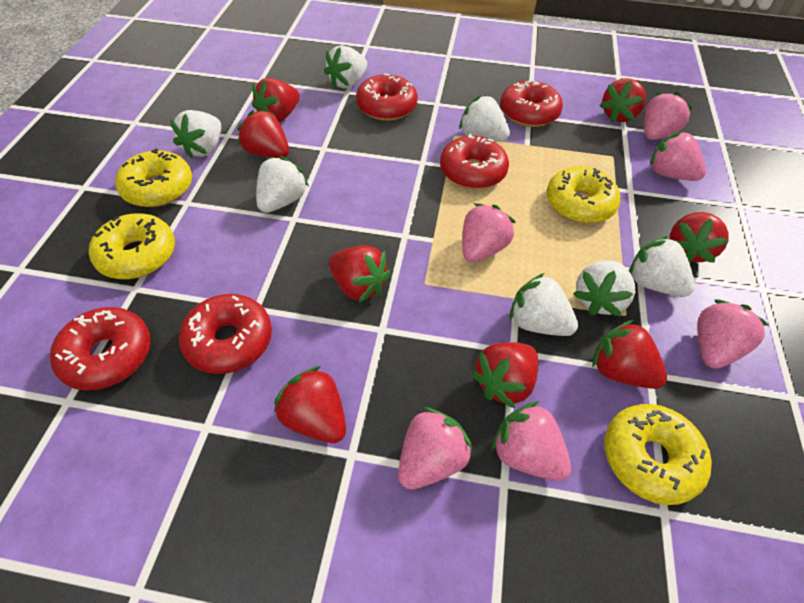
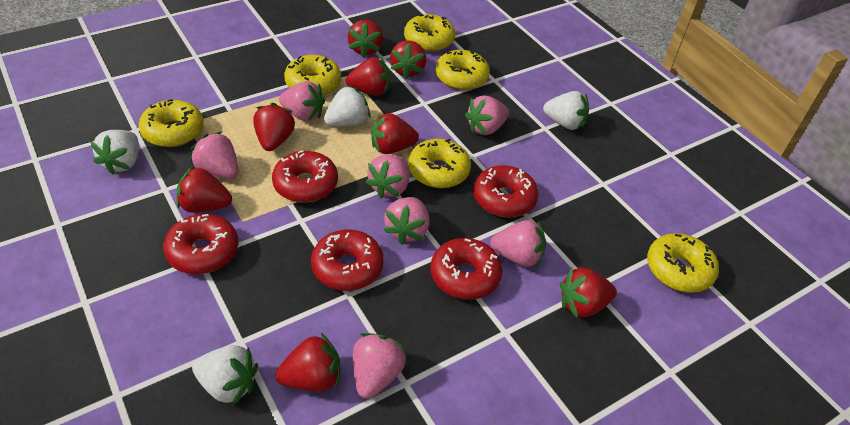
pink strawberry: [398,407,473,490] [462,203,516,263] [491,401,571,481] [644,92,693,140] [650,131,706,181] [697,300,770,369] = 6 -> [191,132,239,179] [279,81,325,121] [353,333,406,399] [366,155,410,198] [384,197,430,244] [465,95,509,135] [490,220,546,267] = 7
white strawberry: [170,110,221,159] [256,156,309,213] [324,45,367,89] [459,95,510,142] [509,273,578,336] [573,261,635,316] [629,236,695,297] = 7 -> [90,130,139,175] [192,345,258,405] [324,85,370,126] [543,91,589,130] = 4
yellow donut: [89,213,175,279] [115,148,192,207] [547,166,621,223] [604,404,712,505] = 4 -> [139,99,204,147] [284,55,341,95] [404,14,456,52] [408,139,471,188] [435,50,490,90] [647,233,719,293] = 6

